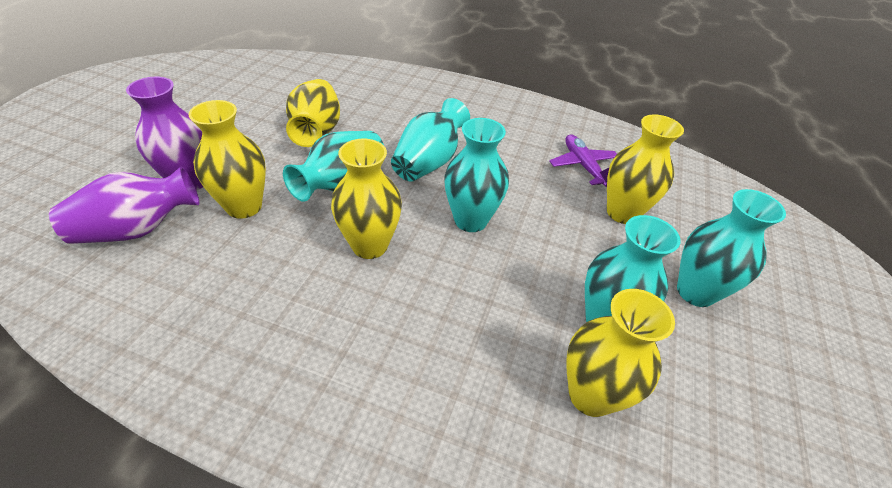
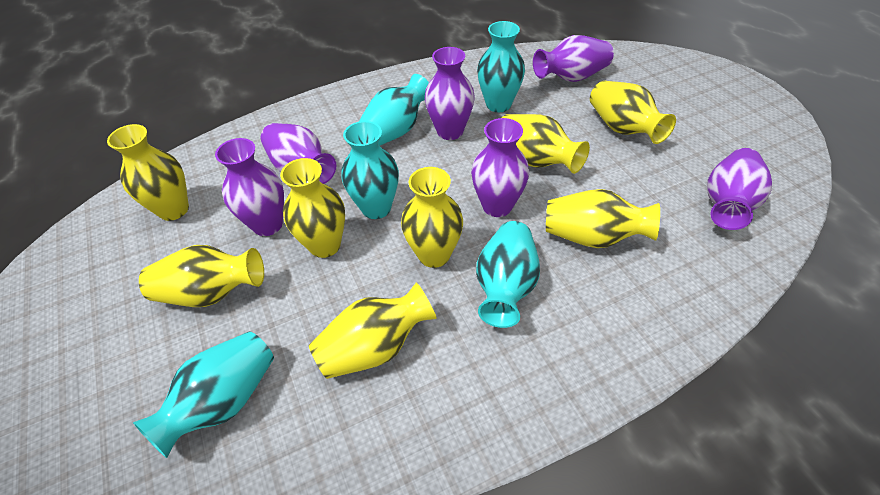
purple plane: [550,134,617,187] = 1 -> none = 0
purple vase: [49,166,199,244] [126,77,203,191] = 2 -> [215,138,284,236] [261,123,336,184] [425,47,475,140] [471,118,529,217] [533,35,614,82] [707,148,772,230] = 6
yellow vase: [189,100,266,219] [286,79,340,147] [331,139,402,259] [566,289,675,417] [607,114,684,224] = 5 -> [107,124,189,221] [139,245,264,307] [280,158,345,258] [309,282,437,379] [401,167,463,268] [502,114,590,174] [546,189,660,248] [590,81,676,144] = 8

